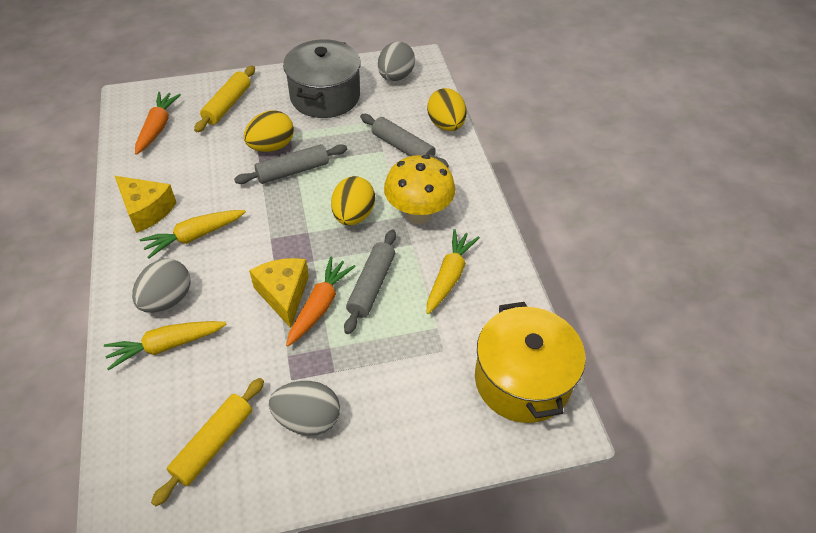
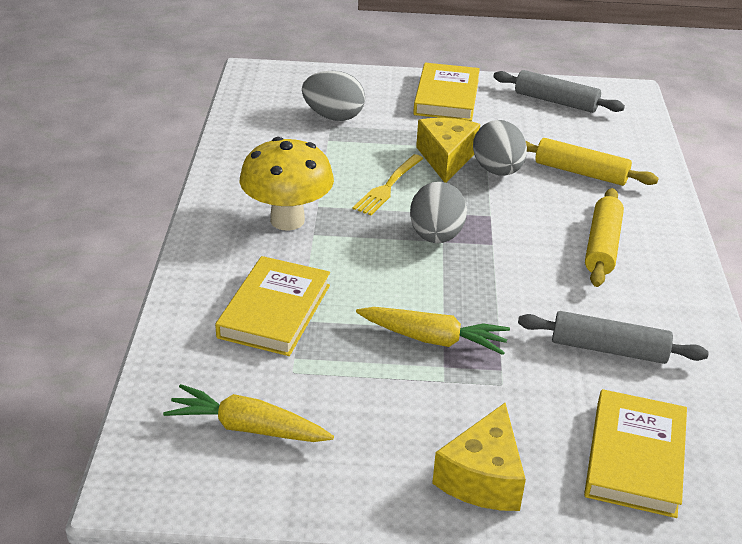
grey pot: [283,39,361,118] = 1 -> none = 0
grey rolling pin: [234,144,347,184] [344,229,396,334] [360,114,449,167] = 3 -> [493,70,625,113] [518,311,709,364] = 2
orange carrot: [135,92,181,155] [286,257,356,346] = 2 -> none = 0
yellow book: none = 0 -> [215,256,330,356] [413,63,480,121] [584,389,687,518] = 3
yellow carrot: [104,321,226,370] [140,210,246,259] [427,229,480,314] = 3 -> [163,384,334,442] [356,307,510,355] = 2
yellow egg: [244,110,294,152] [331,176,375,225] [427,88,467,131] = 3 -> none = 0
yellow fork: none = 0 -> [353,154,424,215] = 1
yellow pot: [475,302,585,423] = 1 -> none = 0

